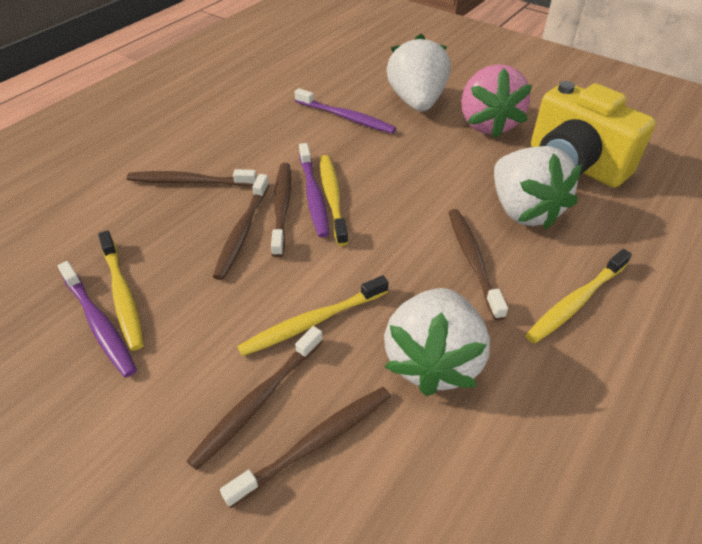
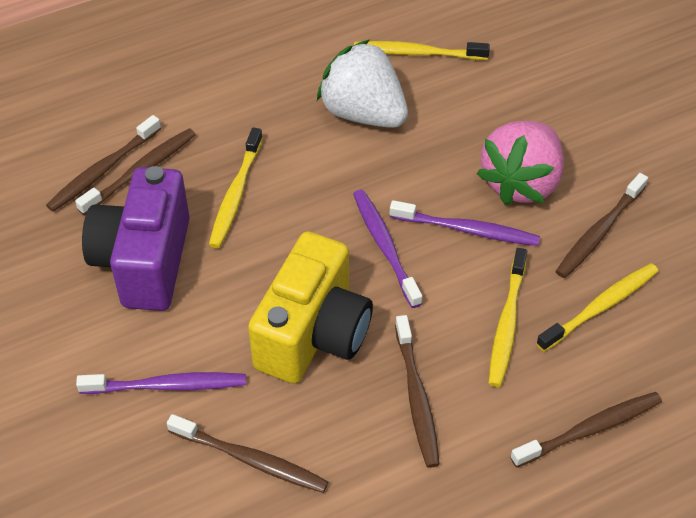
purple camera: none = 0 -> [82,166,190,311] = 1
white strawberry: [384,288,490,396] [387,34,451,111] [494,146,582,230] = 3 -> [317,40,408,128] = 1

